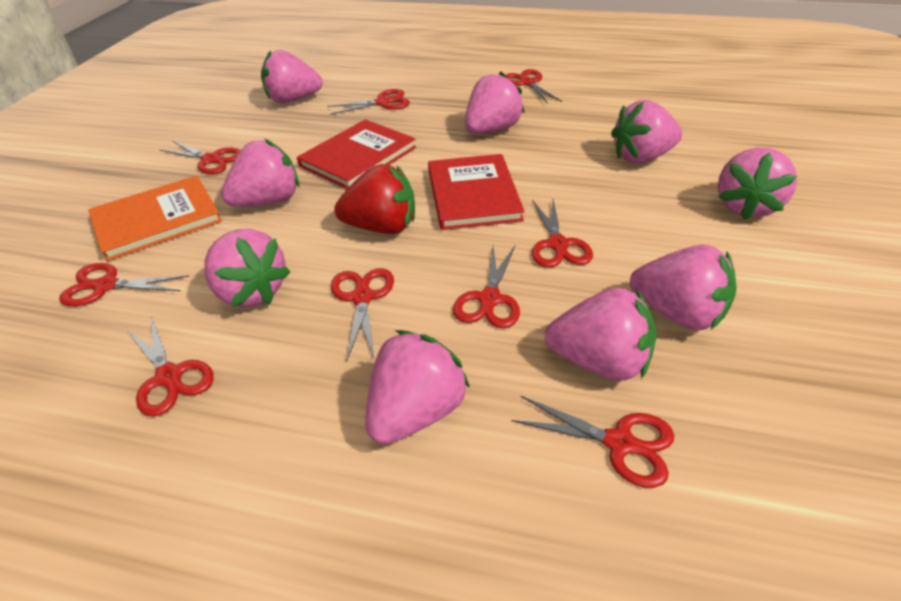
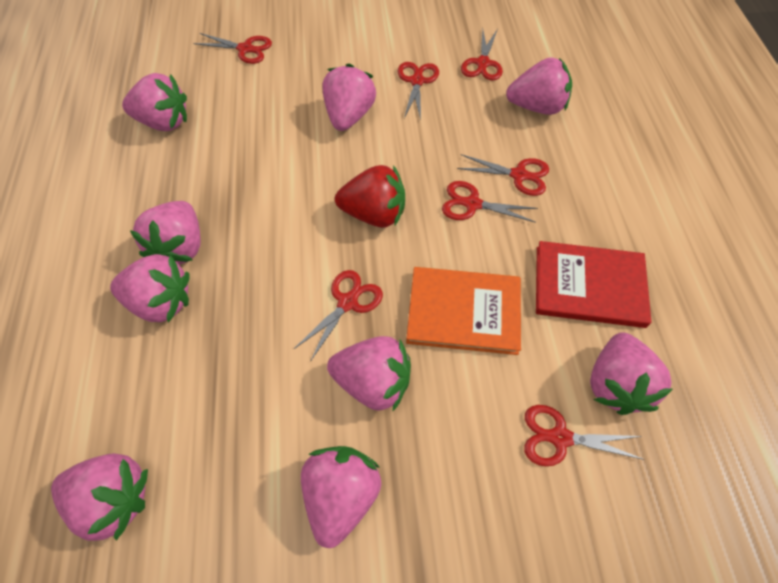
red book: [297,119,416,189] [428,154,525,230] = 2 -> [536,241,651,328] = 1
red scissors: [59,263,189,306] [126,315,214,417] [160,140,241,174] [327,89,410,115] [331,268,394,361] [453,246,520,328] [506,69,562,104] [511,396,674,488] [532,199,593,268] = 9 -> [193,33,272,64] [294,270,383,362] [398,62,439,120] [442,181,538,223] [457,154,549,196] [461,29,503,81] [524,405,645,466] = 7

